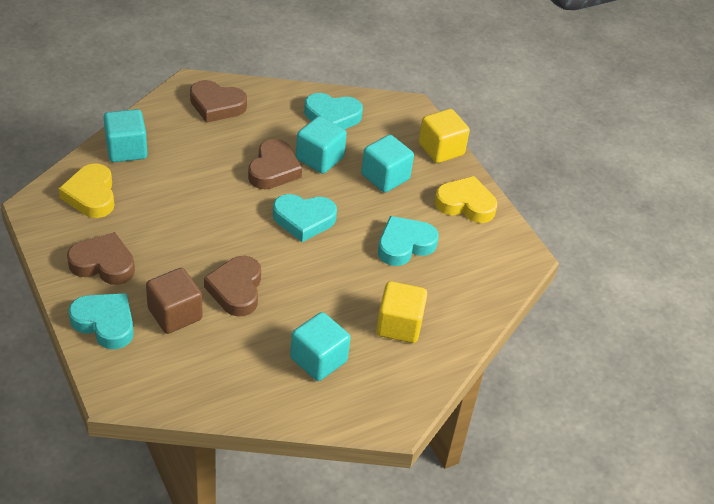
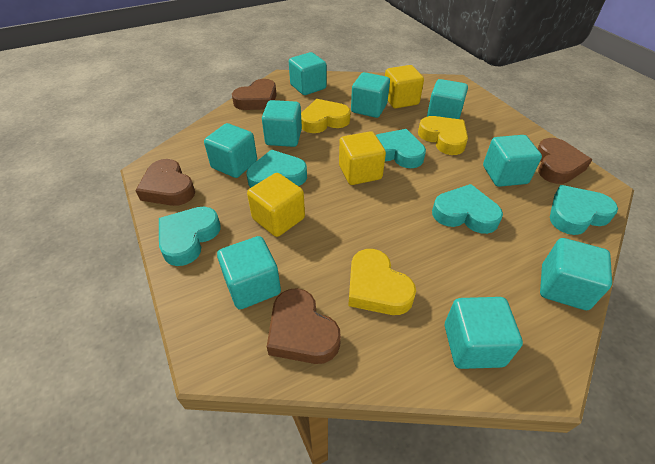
brown cube: [146,268,203,334] = 1 -> none = 0
turquoise cube: [103,109,147,162] [290,312,350,381] [296,116,347,174] [361,135,414,193] = 4 -> [204,123,257,178] [217,236,281,309] [262,100,302,147] [289,52,327,95] [351,72,390,118] [427,79,468,119] [445,297,523,369] [483,135,542,187] [540,238,612,310] = 9
turquoise heart: [69,293,134,349] [273,194,337,242] [304,93,363,129] [378,216,439,266] = 4 -> [159,207,220,266] [246,150,307,188] [376,129,426,168] [432,184,503,234] [550,185,618,235] = 5
yellow cube: [376,281,427,343] [419,109,470,163] = 2 -> [247,173,305,237] [339,131,386,185] [385,65,424,108] = 3
yellow heart: [59,163,114,218] [435,176,497,223] = 2 -> [301,99,351,133] [348,249,416,315] [418,116,468,155] = 3

